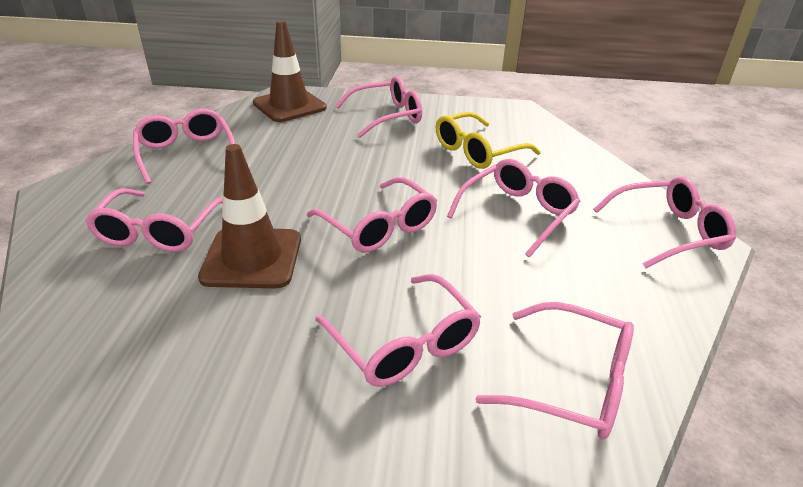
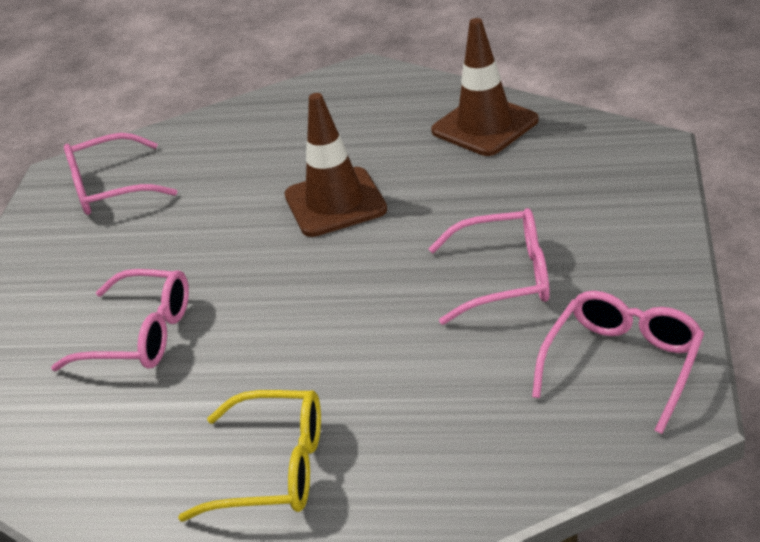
pink glasses: [85,188,223,252] [133,109,235,184] [307,177,437,253] [315,274,481,387] [335,76,422,138] [447,159,581,257] [476,302,634,440] [593,177,736,269] = 8 -> [51,269,189,371] [64,133,177,215] [429,208,550,325] [532,291,704,434] = 4

